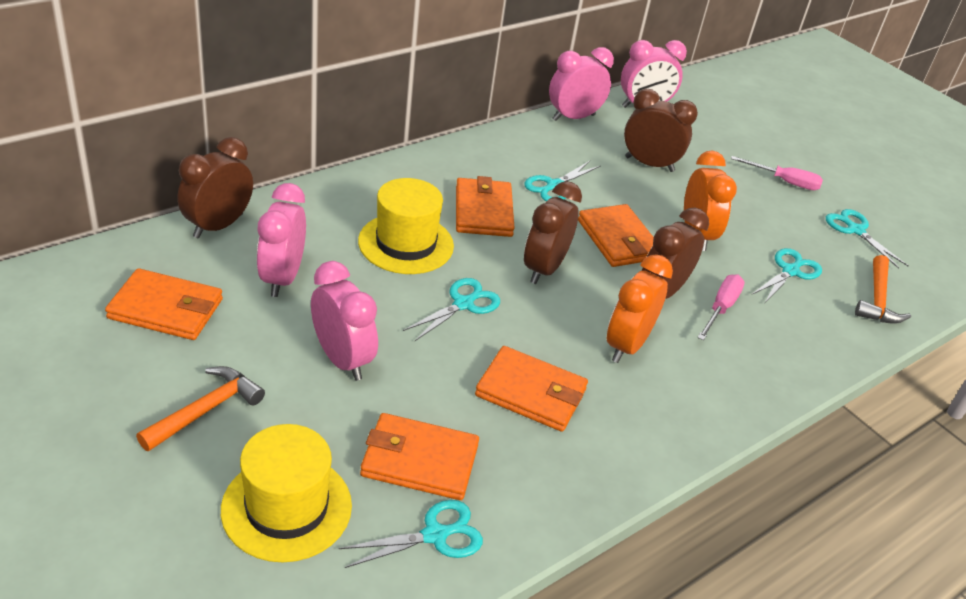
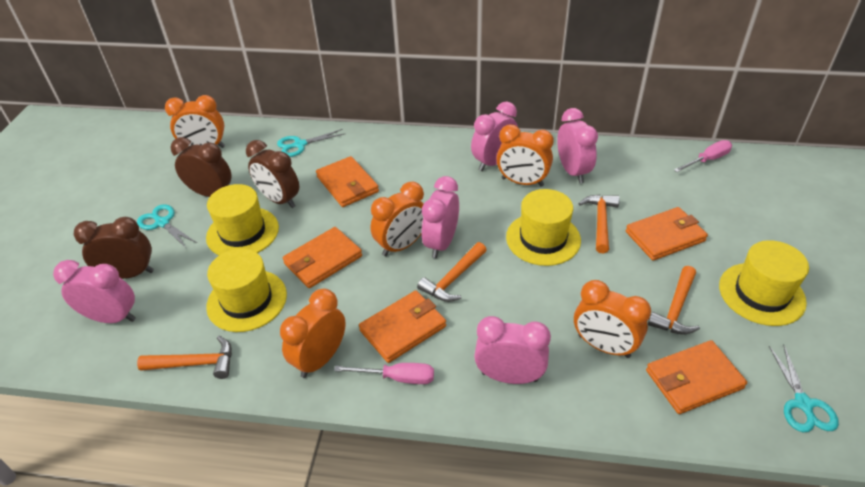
brown clock: [177,137,253,239] [524,181,582,284] [624,89,698,172] [642,208,709,299] = 4 -> [74,217,154,279] [170,137,232,197] [246,140,299,208] = 3
orange clock: [607,254,673,363] [684,151,737,251] = 2 -> [165,95,225,148] [280,289,346,378] [370,182,424,256] [496,124,554,187] [574,280,651,358] = 5
orange hammer: [136,366,265,451] [855,255,911,324] = 2 -> [137,336,232,379] [417,242,486,302] [578,195,620,253] [648,266,700,335] = 4
pink clock: [257,183,306,297] [311,261,378,381] [549,47,614,121] [621,40,687,108] = 4 -> [53,260,136,323] [422,176,459,258] [471,101,518,171] [474,316,551,384] [557,108,598,183] = 5
turquoise scissors: [339,500,483,568] [403,278,500,341] [524,161,601,202] [751,248,822,304] [826,209,908,269] = 5 -> [137,204,197,249] [277,129,346,157] [769,346,839,432] = 3
yellow hat: [221,424,352,562] [358,178,454,274] = 2 -> [206,184,279,255] [206,249,287,332] [506,189,581,266] [719,240,809,326] = 4

